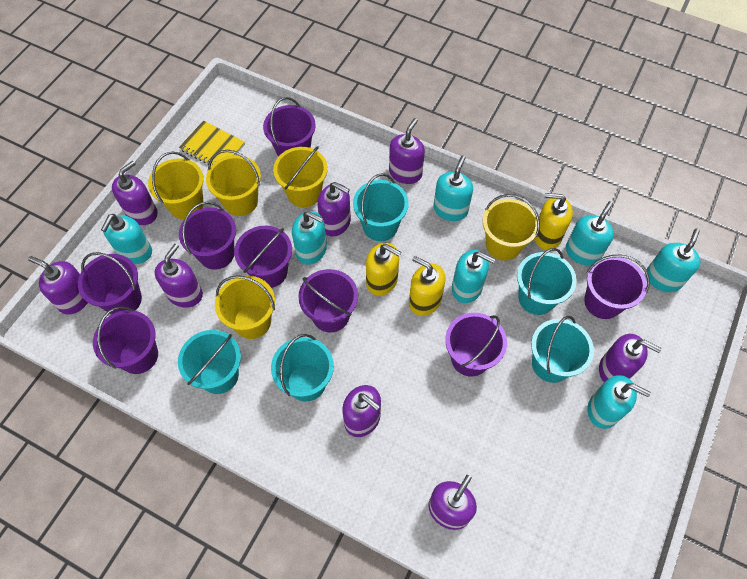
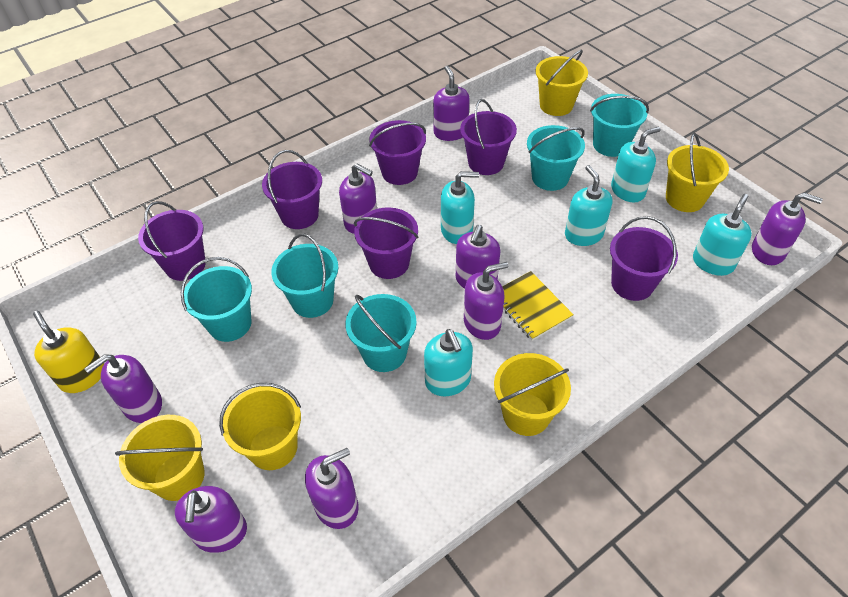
purple bucket: [78,252,142,315] [93,306,158,374] [179,202,236,270] [234,226,292,288] [263,97,316,157] [298,269,358,333] [445,313,507,377] [584,255,650,319] = 8 -> [138,201,206,281] [262,150,322,229] [354,207,418,279] [369,120,426,185] [460,99,517,175] [610,216,678,301] = 6
turquoise soap dispenser: [101,214,152,264] [292,211,327,265] [433,155,473,221] [452,250,495,303] [566,201,614,266] [588,375,651,429] [646,228,701,292] = 7 -> [424,329,473,396] [441,171,479,244] [565,165,613,246] [611,127,661,202] [693,194,752,276] = 5
yellow soap dispenser: [366,243,401,296] [409,256,446,316] [534,193,573,250] = 3 -> [33,311,104,393] = 1

